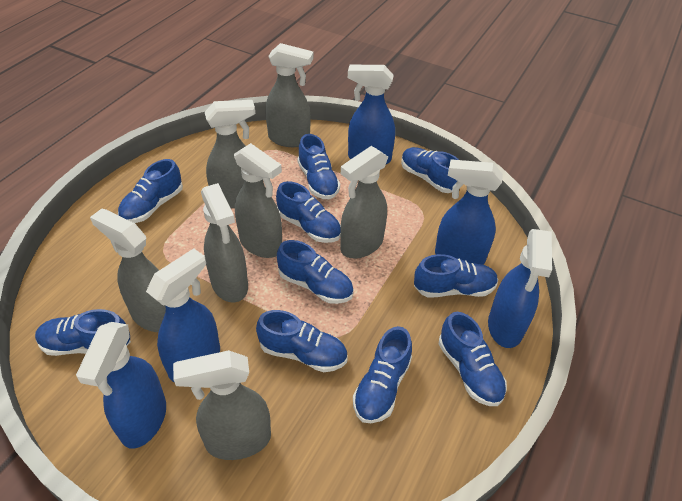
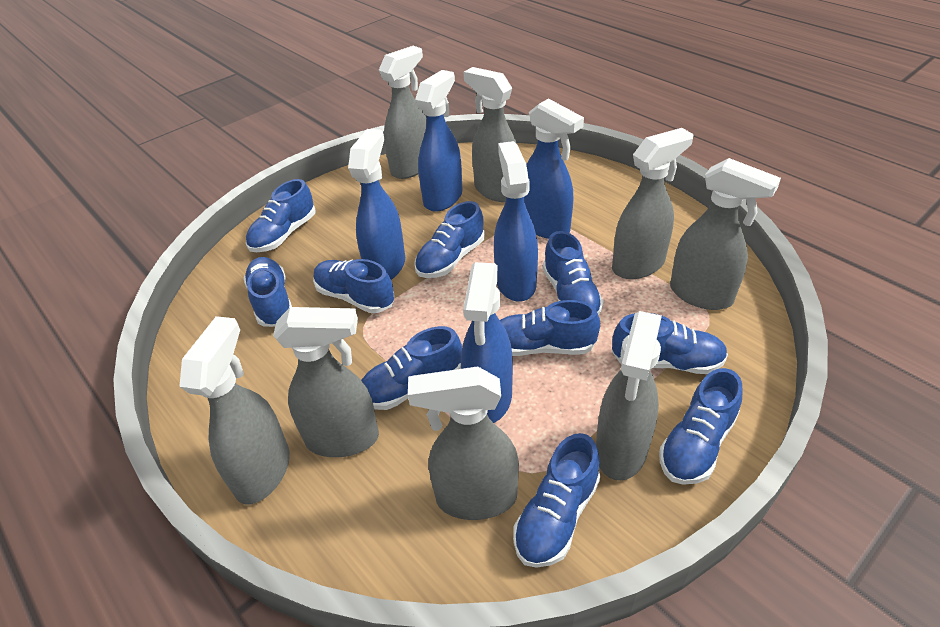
grey spray bottle: [90,209,166,332] [173,350,271,460] [201,183,248,302] [205,100,255,208] [234,143,282,258] [265,43,313,147] [340,146,388,259] = 7 -> [179,316,290,504] [273,307,379,457] [379,46,427,179] [408,367,519,520] [463,67,517,202] [596,311,662,481] [612,128,693,279] [670,158,781,310] = 8

